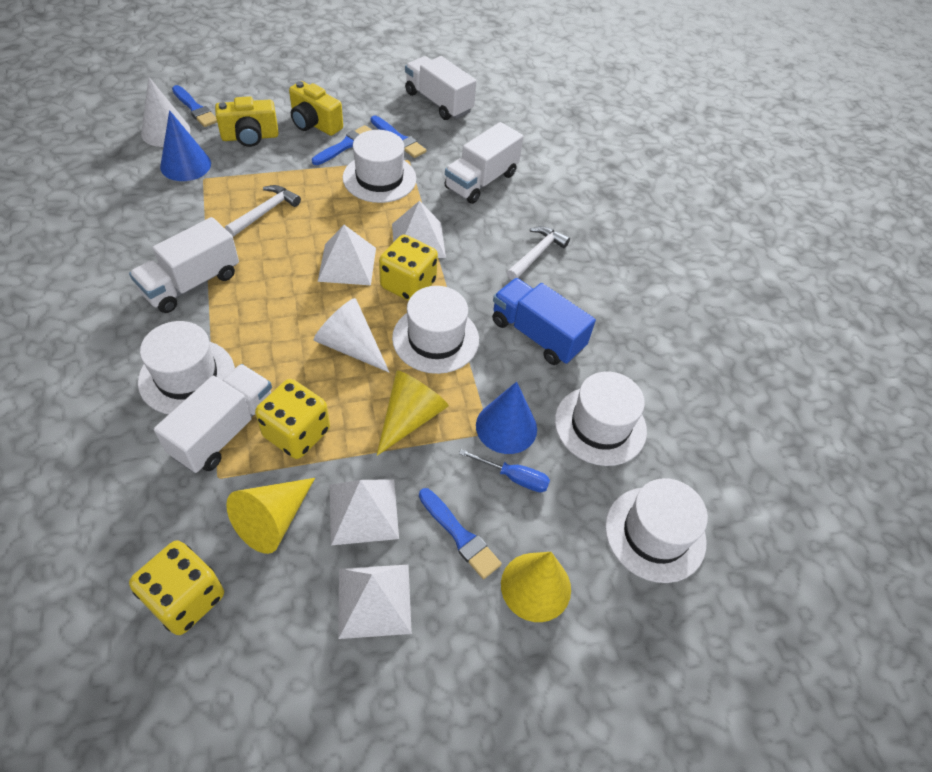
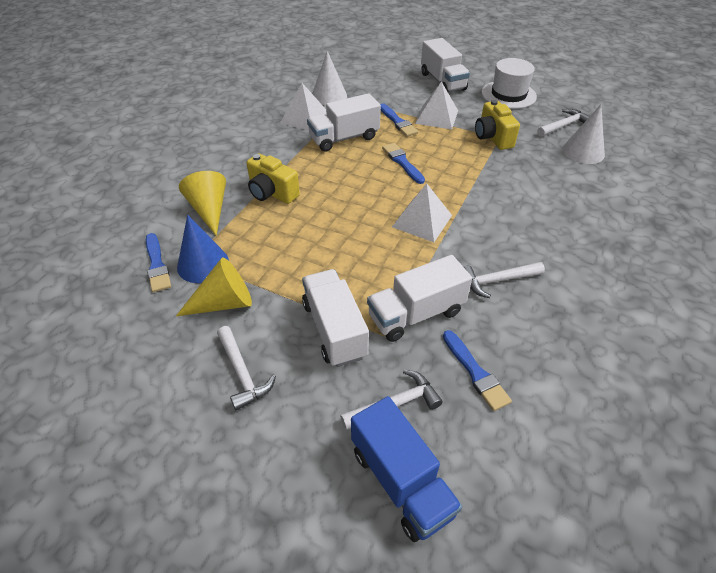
blue cone: [160,110,211,181] [476,382,537,454] = 2 -> [177,215,229,283] = 1
blue screwdriver: [459,449,550,492] = 1 -> none = 0
white hammer: [225,185,301,237] [507,226,570,280] = 2 -> [217,326,276,410] [340,370,443,430] [464,262,545,298] [537,109,590,137] = 4
white hat: [138,321,235,414] [343,130,416,203] [392,286,479,374] [555,371,647,466] [605,478,708,583] = 5 -> [482,58,537,109] = 1
white pyramid: [318,225,376,285] [330,479,399,545] [338,565,412,639] [392,201,446,258] = 4 -> [280,83,327,130] [392,183,452,242] [415,81,458,129] = 3
yellow cone: [226,478,315,554] [377,370,449,456] [501,552,571,622] = 3 -> [176,258,252,316] [179,171,226,236] = 2
yellow dice: [129,541,224,635] [255,379,330,459] [379,234,438,301] = 3 -> none = 0

